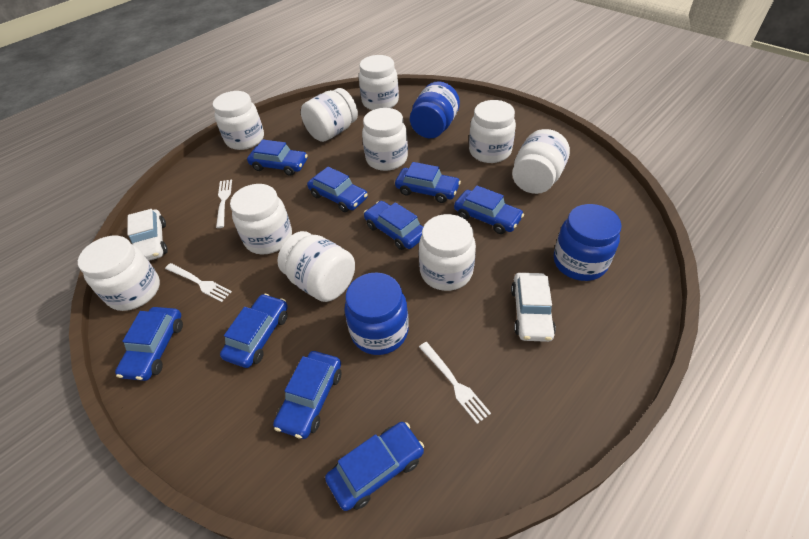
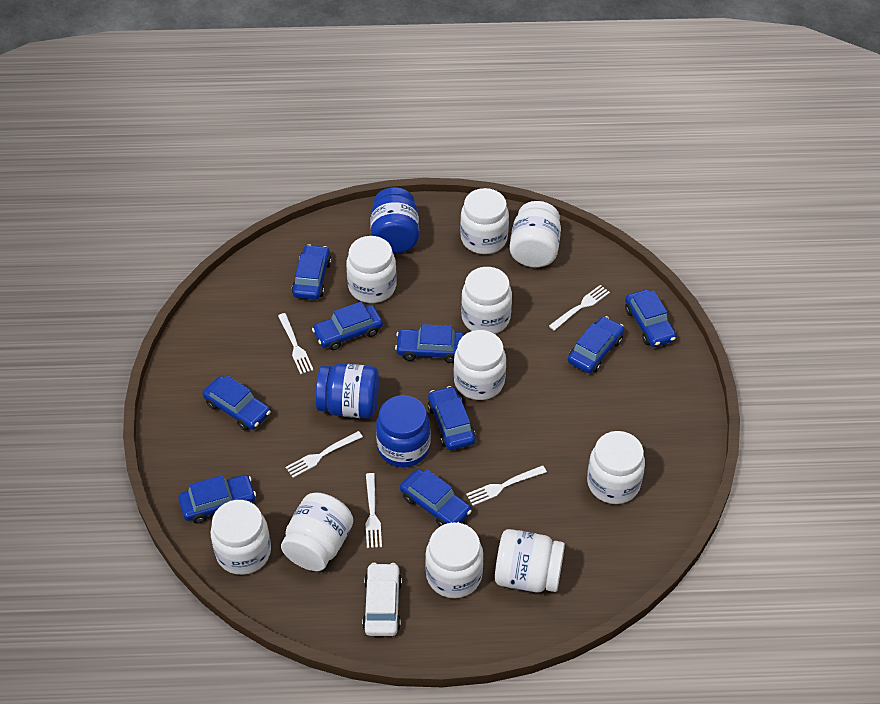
white car: [127,209,168,261] [511,273,556,342] = 2 -> [362,563,402,636] = 1
white fork: [165,263,232,302] [216,179,232,228] [419,342,491,424] = 3 -> [278,313,313,374] [286,431,363,478] [366,473,382,548] [466,465,547,506] [549,285,610,331] = 5

